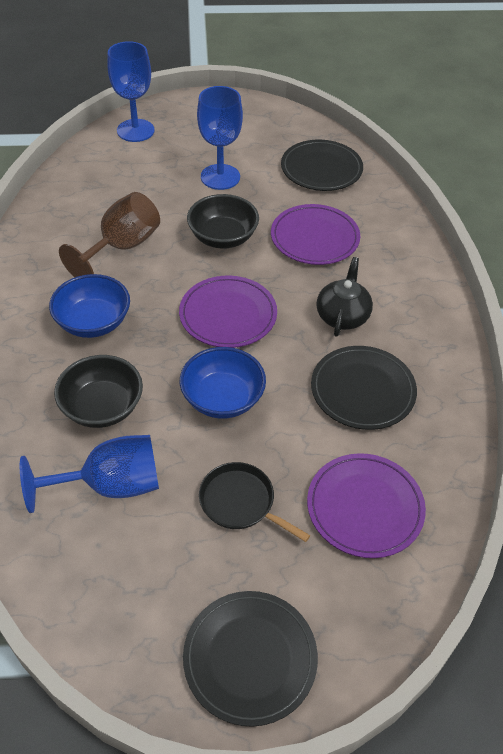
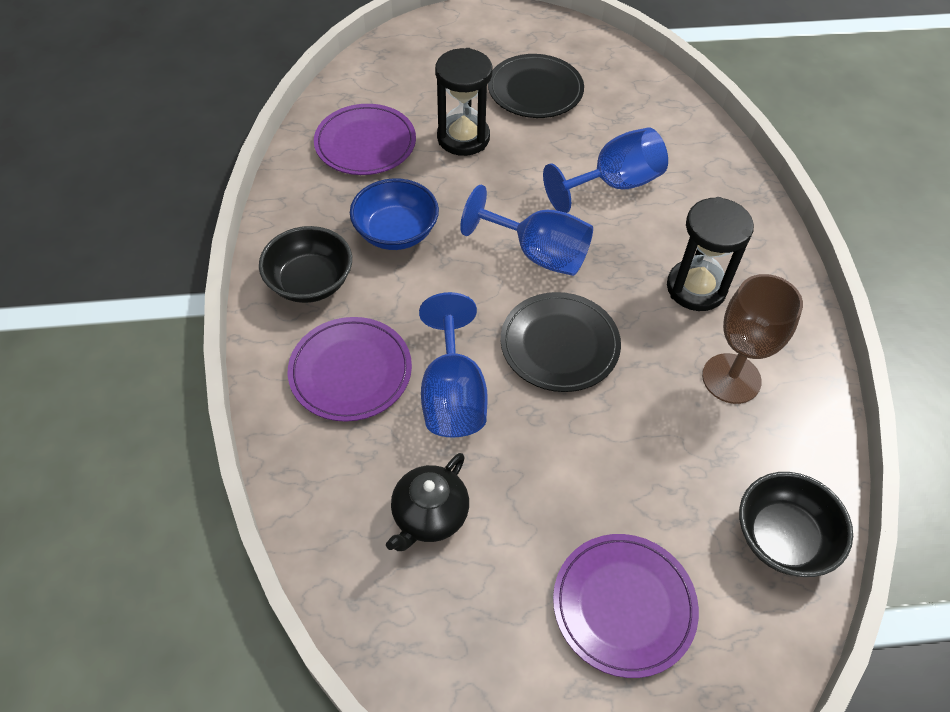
black hourglass: none = 0 -> [435,48,493,156] [667,197,754,311] = 2
black pan: [199,462,310,542] = 1 -> none = 0
black plate: [183,591,318,727] [281,140,363,191] [311,346,417,430] = 3 -> [488,54,584,118] [500,292,621,392] = 2
blue bowl: [49,274,130,338] [180,347,266,419] = 2 -> [350,178,439,250] = 1

